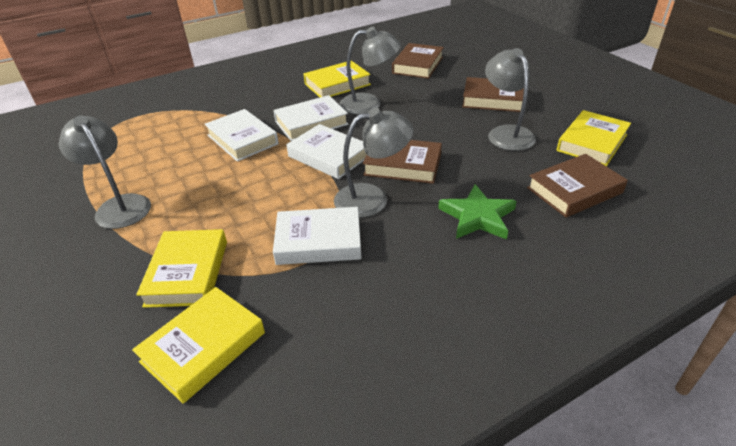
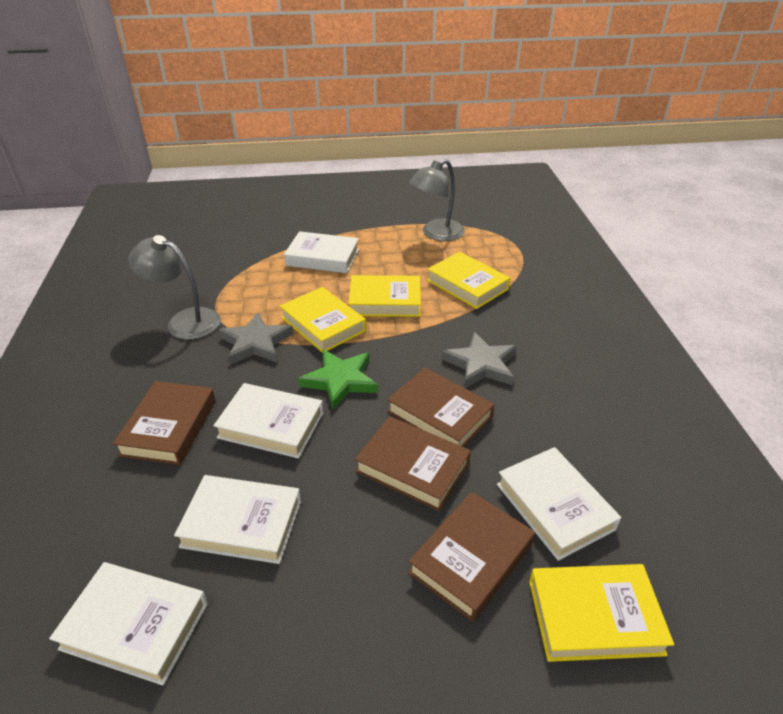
grey lamp: [59,116,151,229] [334,108,414,218] [339,27,401,114] [485,48,536,151] = 4 -> [128,235,221,340] [409,159,465,241] = 2
grey star: none = 0 -> [219,312,293,365] [442,332,517,388] = 2
white book: [204,109,279,162] [273,95,348,141] [273,207,362,265] [286,124,367,179] = 4 -> [49,562,208,686] [174,475,301,564] [213,383,323,459] [284,231,359,273] [497,447,621,561] = 5

